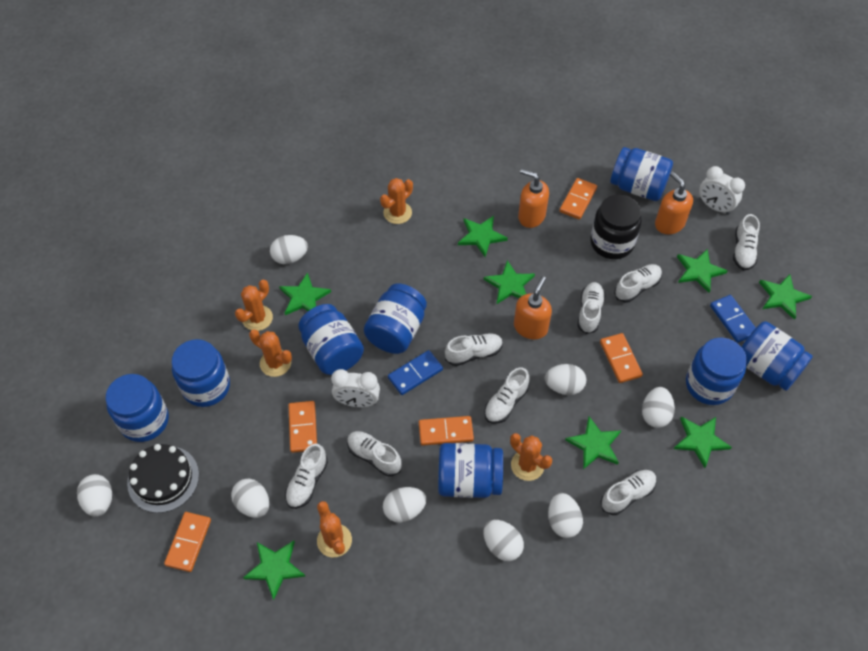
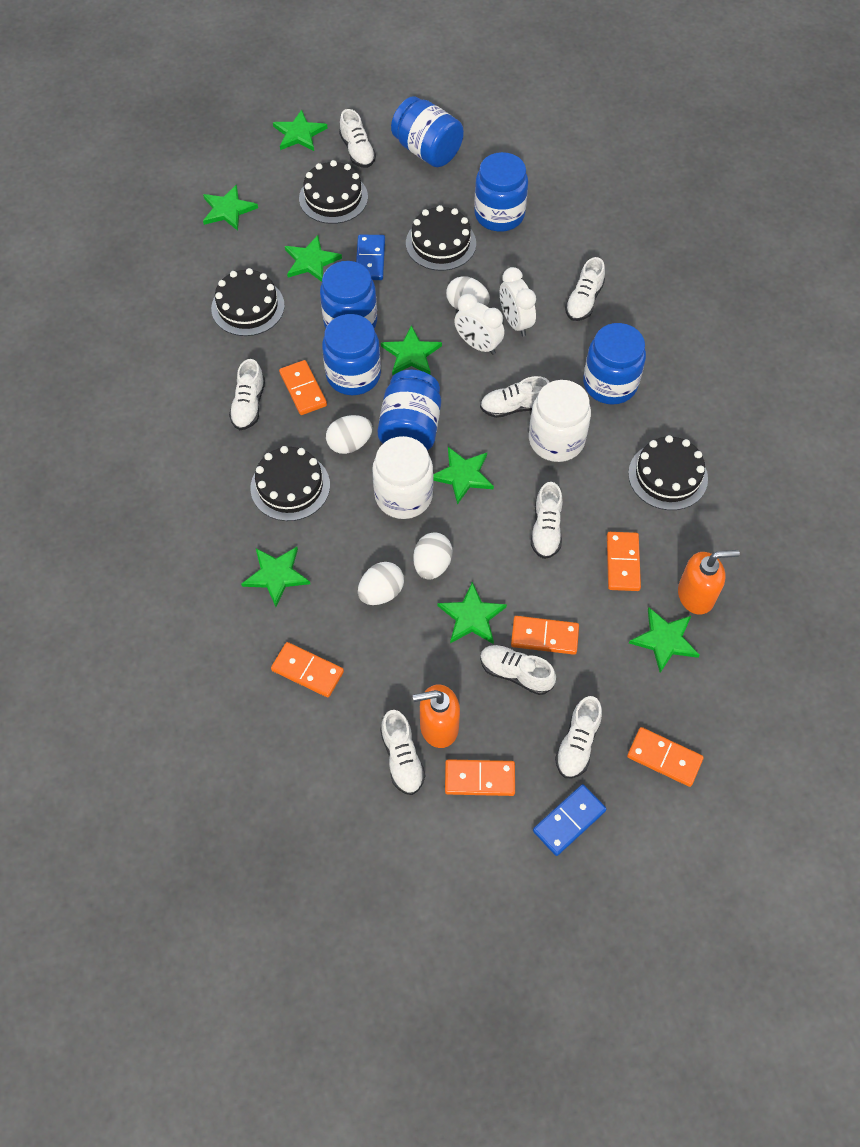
black cake: [127,444,199,513] = 1 -> [211,268,285,336] [250,446,330,521] [299,160,368,224] [406,205,476,271] [628,435,708,510] = 5
black jar: [590,194,642,259] = 1 -> none = 0
blue jar: [106,374,169,442] [172,339,230,407] [298,304,364,375] [364,283,427,354] [438,443,503,498] [610,147,673,201] [686,338,747,405] [741,321,813,391] = 8 -> [320,261,377,328] [322,314,381,395] [377,370,441,451] [391,96,464,167] [474,152,528,232] [583,323,646,405] = 6
orange cactus: [235,280,273,331] [249,329,292,377] [317,501,352,557] [380,178,413,224] [510,433,552,481] = 5 -> none = 0
orange domino: [164,512,211,572] [288,401,317,453] [419,416,474,446] [559,178,597,220] [600,333,643,383] = 5 -> [271,642,344,697] [279,360,327,415] [445,759,515,796] [511,616,579,655] [607,532,641,591] [627,727,704,787] = 6
orange soap dispenser: [514,276,552,339] [518,169,549,228] [655,172,693,234] = 3 -> [413,685,460,748] [678,550,740,614] = 2
white egg: [77,474,112,517] [231,479,269,518] [270,235,308,264] [383,487,427,523] [483,520,524,561] [545,364,586,395] [548,493,583,538] [642,387,675,428] = 8 -> [326,415,373,454] [358,562,404,605] [413,532,453,580] [446,276,490,310] = 4
white jar: none = 0 -> [372,436,433,519] [529,380,591,462] = 2

